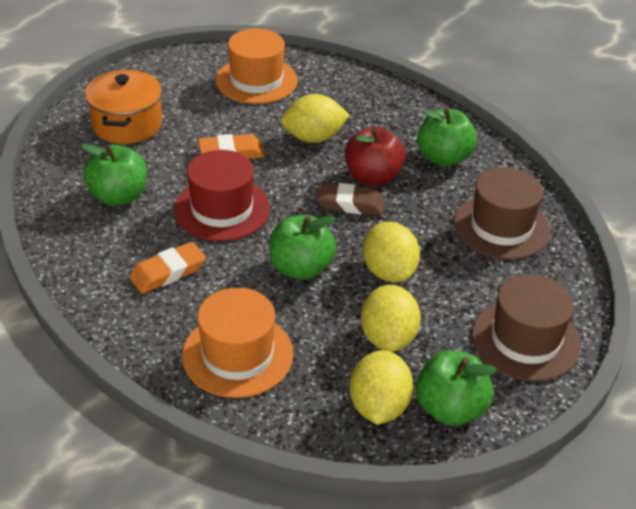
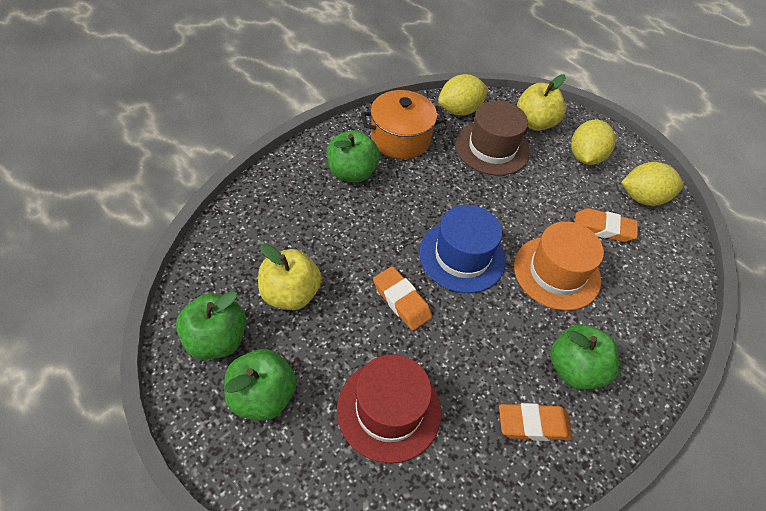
blue hat: none = 0 -> [419,205,506,293] = 1
brown eraser: [316,183,385,216] = 1 -> none = 0
brown hat: [454,167,551,260] [472,274,581,381] = 2 -> [456,101,530,176] = 1
orange eraser: [129,242,206,294] [198,134,265,159] = 2 -> [373,266,432,331] [499,403,572,441] [575,208,638,242] = 3
orange hat: [182,288,293,398] [216,29,298,104] = 2 -> [514,221,604,311] = 1
red apple: [345,127,405,186] = 1 -> none = 0
yellow apple: none = 0 -> [258,243,322,310] [517,74,566,131] = 2
yellow lemon: [281,94,350,143] [349,350,414,425] [361,285,421,352] [363,222,420,282] = 4 -> [438,74,489,116] [571,120,616,165] [621,162,684,206] = 3

